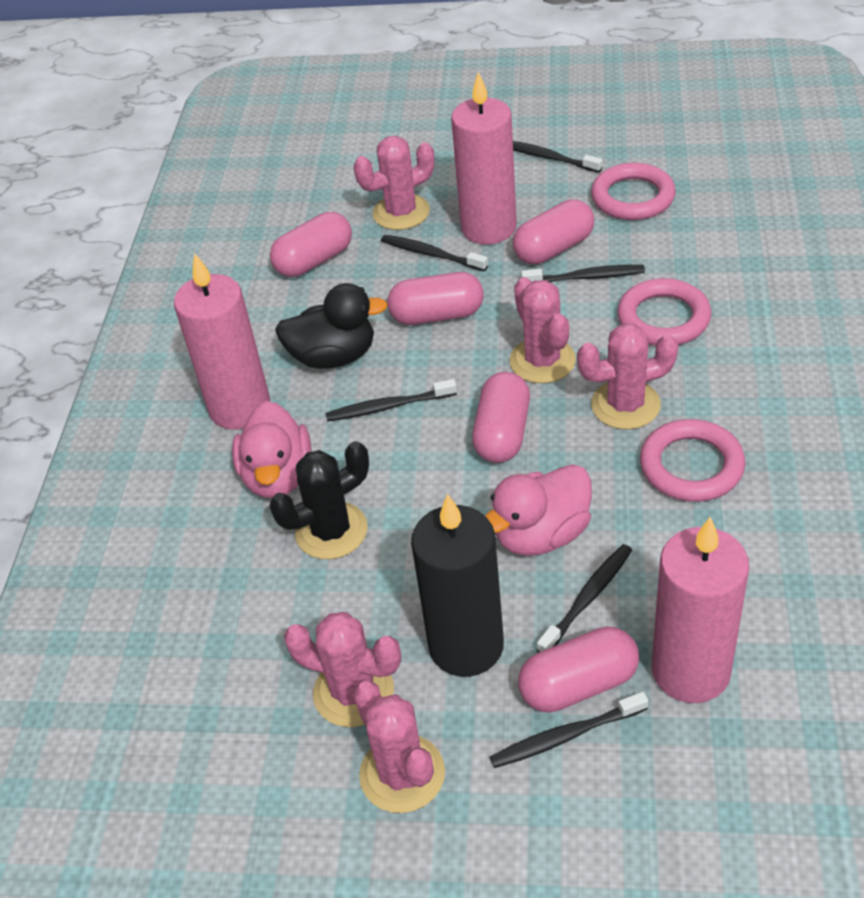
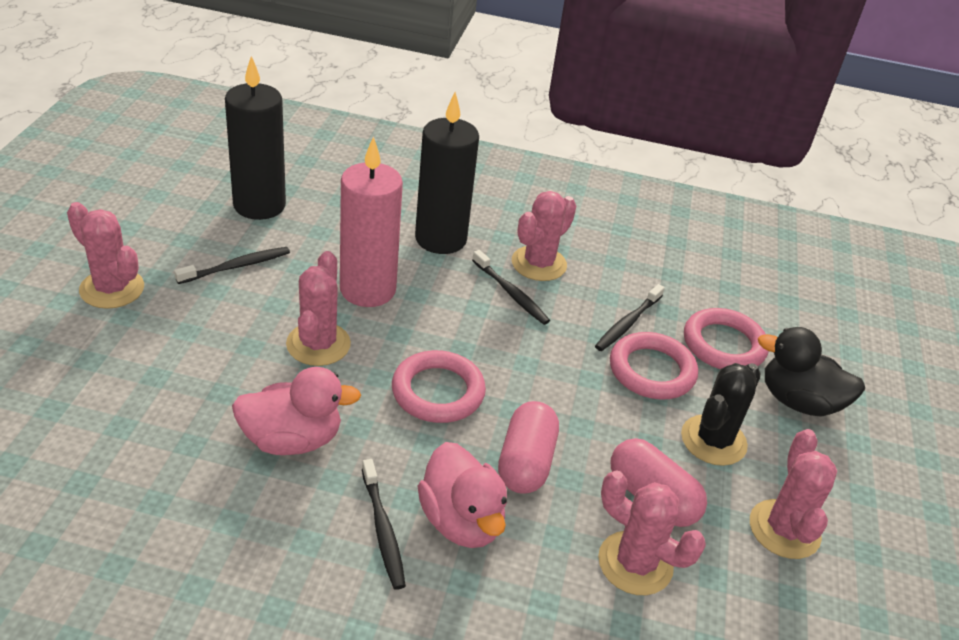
black candle: [411,494,504,677] = 1 -> [225,56,286,220] [415,92,479,254] = 2
black toothbrush: [326,379,457,421] [381,235,488,271] [490,692,648,768] [513,141,603,173] [521,265,645,282] [537,544,632,652] = 6 -> [174,247,290,284] [362,459,406,590] [472,250,550,325] [595,284,665,351] = 4
pink candle: [174,253,270,429] [451,72,517,244] [652,517,749,703] = 3 -> [340,136,403,307] = 1
pink capsule: [270,212,352,277] [387,272,484,325] [472,372,530,463] [513,199,594,264] [518,626,639,713] = 5 -> [498,401,559,494] [610,438,707,527] = 2

